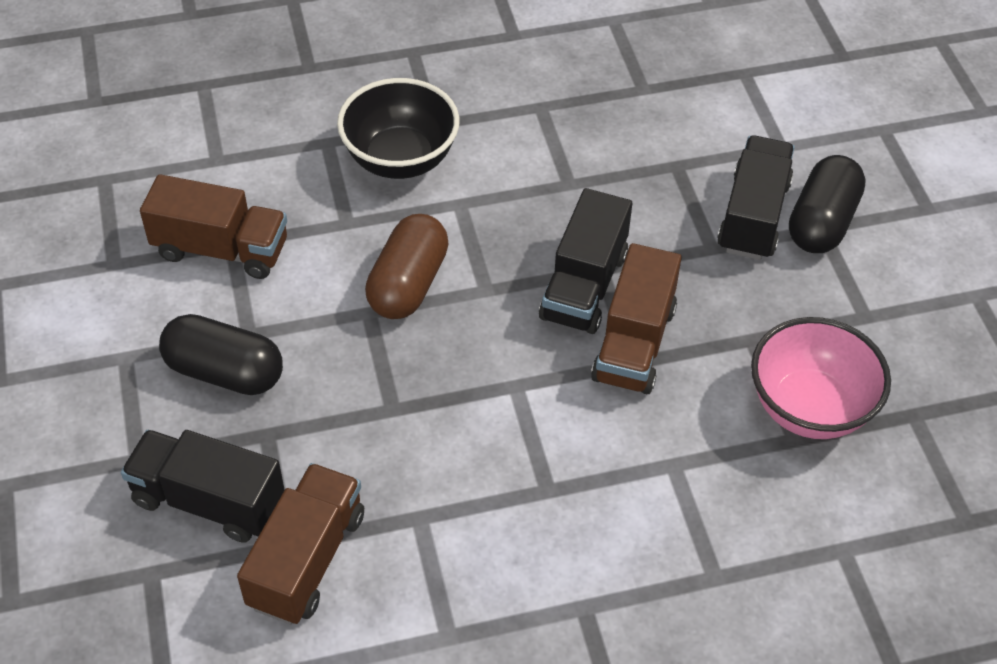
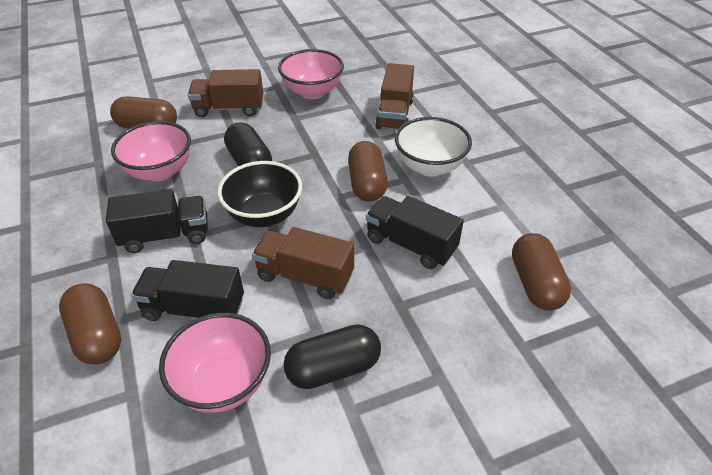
brown capsule: [365,214,449,319] = 1 -> [59,283,121,365] [110,96,177,129] [348,141,388,202] [512,233,571,311] = 4
pink bowl: [751,317,891,439] = 1 -> [111,121,191,181] [159,313,271,413] [278,49,344,99] = 3
white bowl: none = 0 -> [395,117,472,177] = 1

